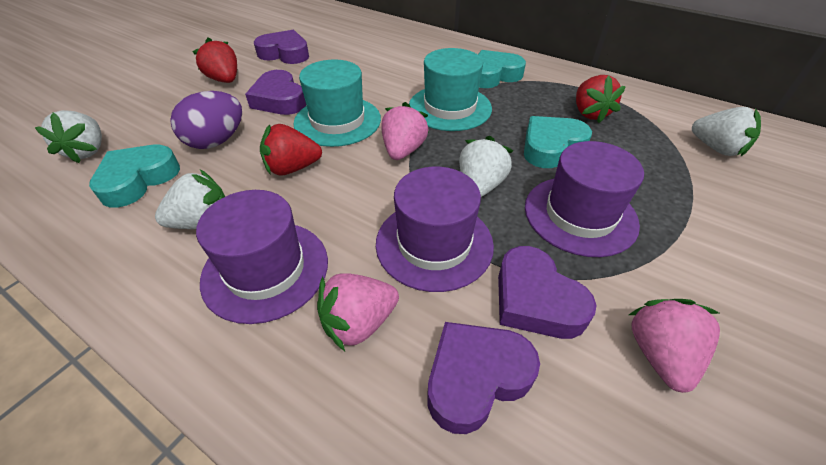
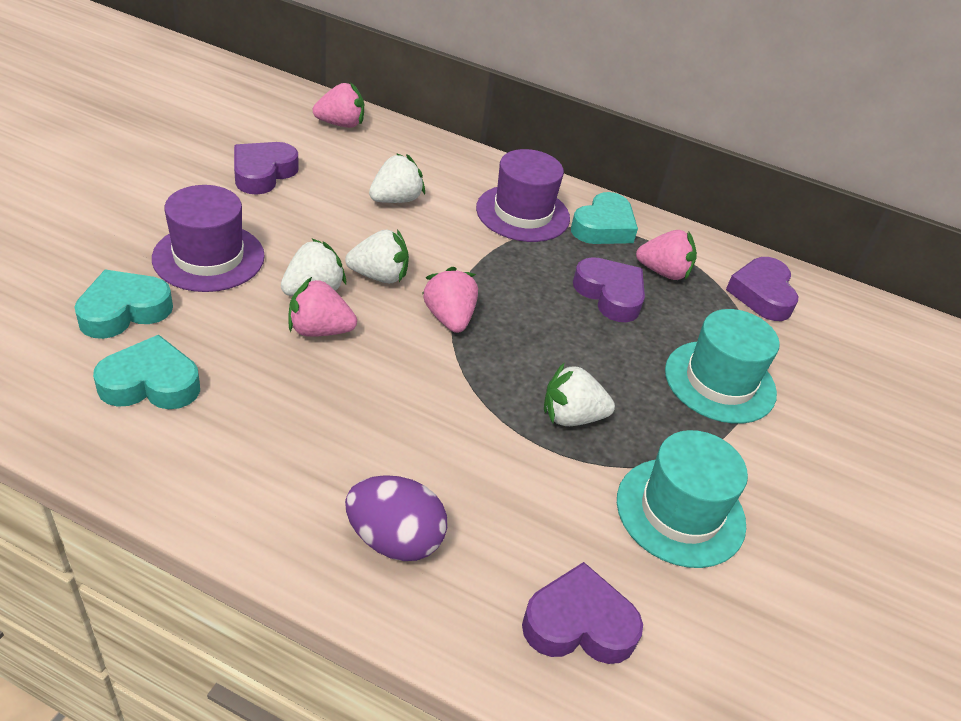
pink strawberry: [317,273,399,351] [381,102,429,160] [629,299,720,393] = 3 -> [288,277,357,337] [313,83,364,128] [422,267,478,333] [636,230,697,280] = 4
purple hat: [196,190,328,324] [376,167,494,292] [525,141,644,257] = 3 -> [152,185,265,292] [476,149,570,242] = 2
red strawberry: [193,37,237,83] [260,124,322,175] [576,75,626,123] = 3 -> none = 0

